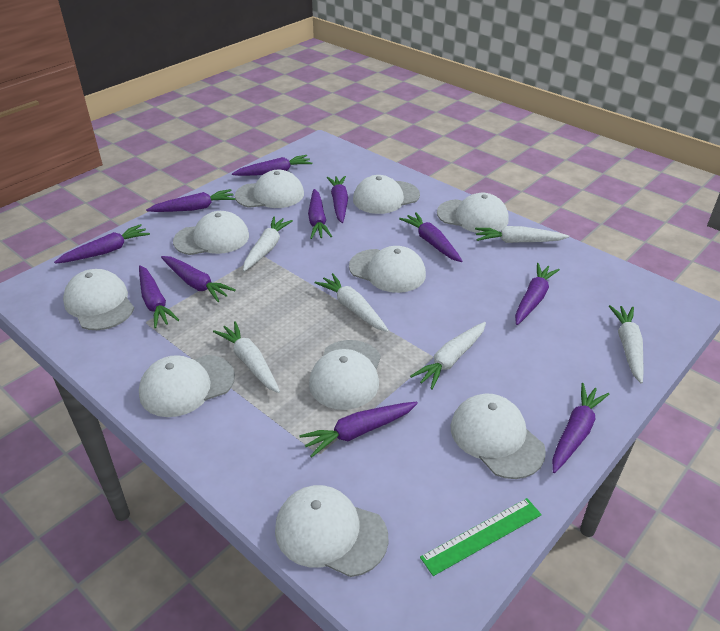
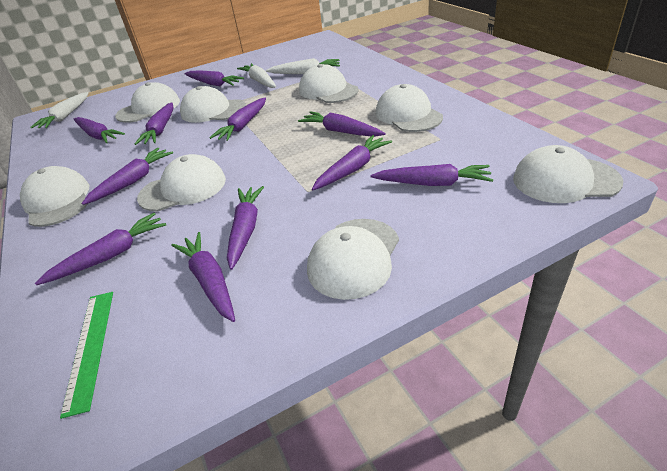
white cap: [63,269,134,330] [139,355,235,417] [173,211,249,255] [235,170,304,208] [275,485,388,577] [309,340,381,410] [349,246,426,293] [353,175,420,214] [437,193,509,233] [451,394,546,479] = 10 -> [20,166,89,227] [115,82,180,123] [137,154,226,212] [180,86,246,123] [299,64,359,103] [307,219,399,300] [376,84,443,132] [513,145,623,203] = 8
white carrot: [213,321,280,393] [243,217,293,271] [314,273,389,332] [410,322,486,389] [475,226,569,243] [609,305,643,384] = 6 -> [30,92,88,128] [237,63,276,88] [266,58,340,74] = 3

